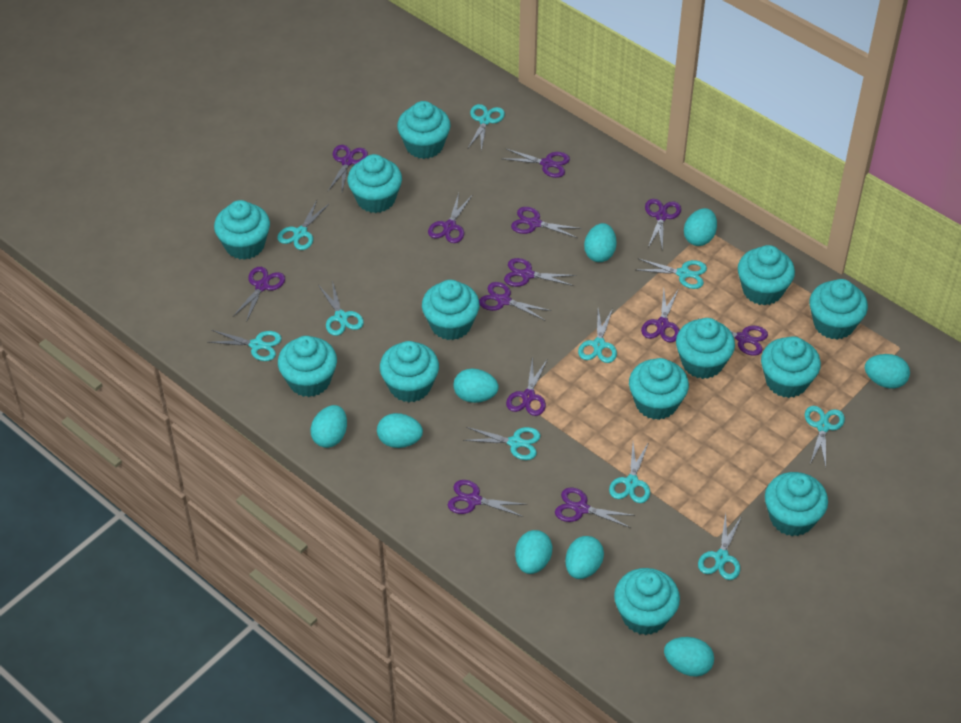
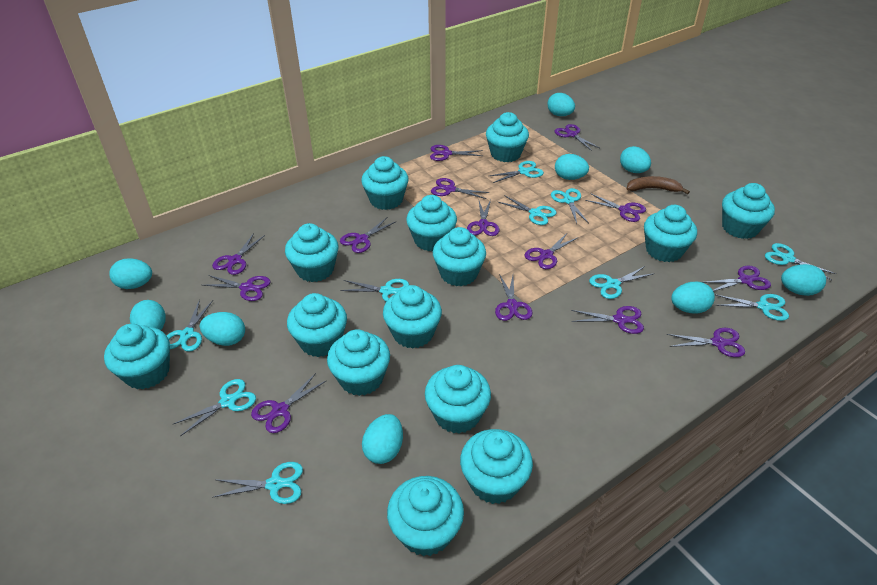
brown banana: none = 0 -> [627,176,690,194] = 1
purple scissors: [233,267,285,322] [328,145,368,192] [428,193,472,243] [448,480,528,517] [479,282,552,320] [504,148,570,178] [504,258,576,287] [506,356,547,416] [511,207,582,238] [555,488,635,528] [641,289,680,343] [645,199,681,250] [698,318,768,356] = 13 -> [202,275,270,301] [212,233,265,275] [251,373,327,433] [340,218,395,253] [430,145,483,161] [431,178,489,199] [467,200,500,236] [495,274,533,321] [525,232,579,269] [555,124,599,151] [571,306,644,334] [585,193,646,222] [667,328,745,357] [703,266,771,291] = 14
turquoise cupcake: [214,200,270,260] [278,336,337,397] [347,154,402,213] [380,341,439,402] [397,101,451,159] [422,280,480,340] [614,568,680,635] [629,358,689,420] [676,318,735,379] [738,245,795,305] [761,336,821,398] [765,472,828,536] [810,279,868,339] = 13 -> [104,324,170,390] [285,223,338,282] [287,293,347,357] [327,329,390,396] [361,156,408,210] [383,285,442,348] [387,476,464,556] [406,195,457,251] [425,365,491,434] [433,227,486,286] [460,429,533,504] [486,112,529,162] [644,205,697,262] [722,183,775,239] = 14

